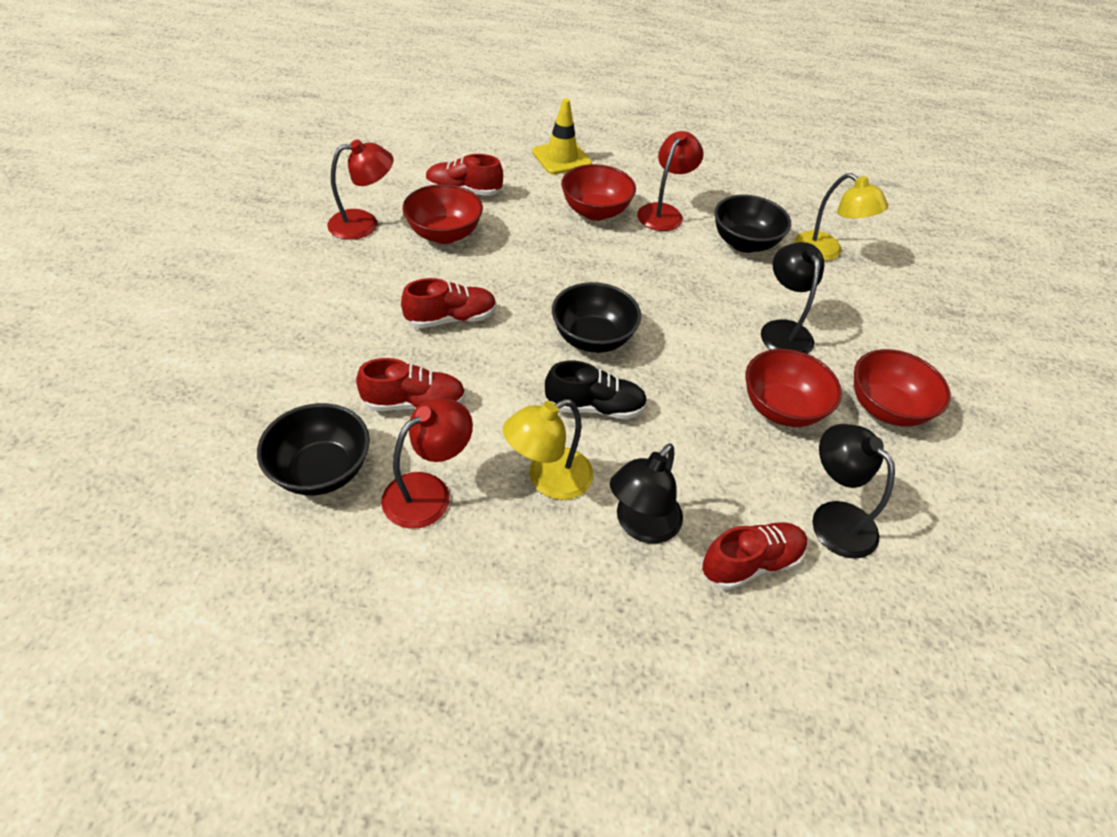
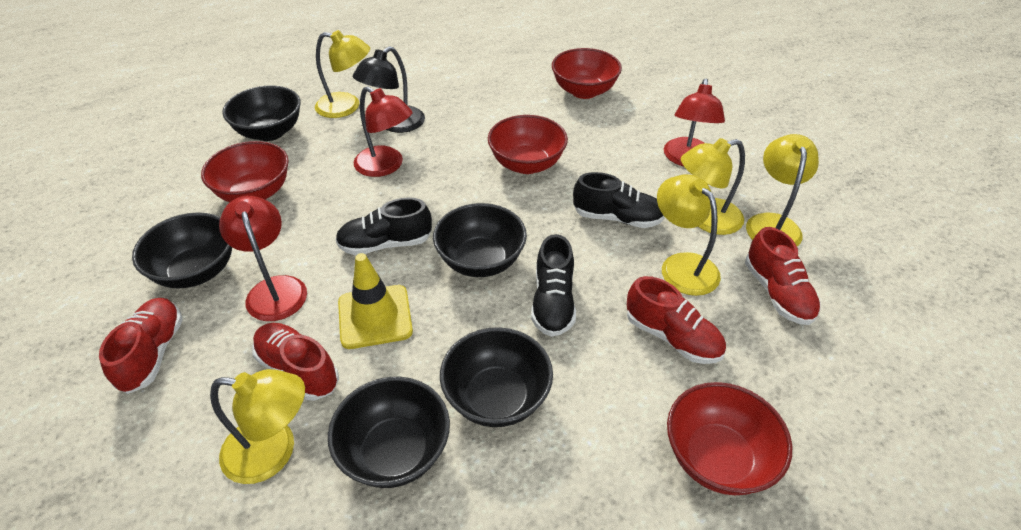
black bowl: [257,403,370,496] [552,282,641,353] [714,195,791,253] = 3 -> [132,212,232,289] [222,86,301,141] [328,377,450,488] [433,203,527,277] [440,327,553,427] = 5
black lamp: [610,443,683,543] [761,242,824,354] [812,424,895,559] = 3 -> [353,46,425,133] = 1
black shoe: [545,361,647,419] = 1 -> [336,198,432,255] [531,234,576,337] [573,172,665,228] = 3
yellow lamp: [503,399,593,500] [794,173,888,261] = 2 -> [210,369,305,484] [315,30,370,118] [657,174,721,296] [681,138,745,235] [746,134,819,246] = 5

